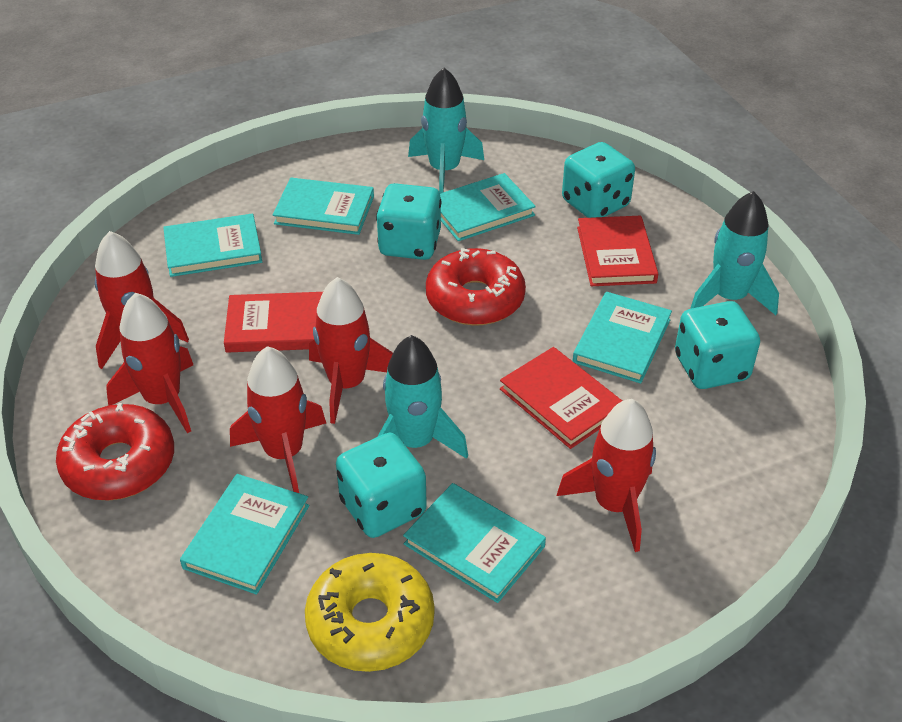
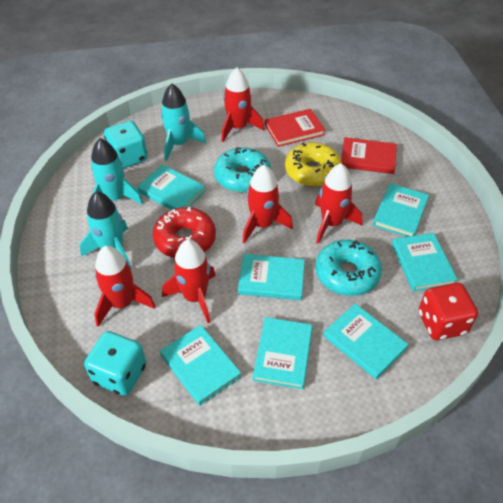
red book: [224,292,323,353] [500,347,622,449] [577,216,658,286] = 3 -> [265,109,325,147] [341,137,397,174] = 2
red dice: none = 0 -> [418,283,478,340] = 1
red donut: [56,403,174,500] [426,248,526,326] = 2 -> [153,207,216,258] = 1
turquoise book: [163,213,262,277] [180,474,309,594] [273,178,374,235] [403,483,546,603] [440,173,536,241] [573,292,672,383] = 6 -> [137,165,206,210] [160,325,241,406] [238,254,305,300] [253,317,313,389] [324,303,408,379] [373,183,429,237] [392,233,458,292] = 7
turquoise dice: [336,433,427,538] [376,183,442,260] [562,142,635,218] [675,301,760,389] = 4 -> [84,331,146,396] [104,121,148,169] = 2
turquoise donut: none = 0 -> [214,147,271,192] [315,240,382,296] = 2

